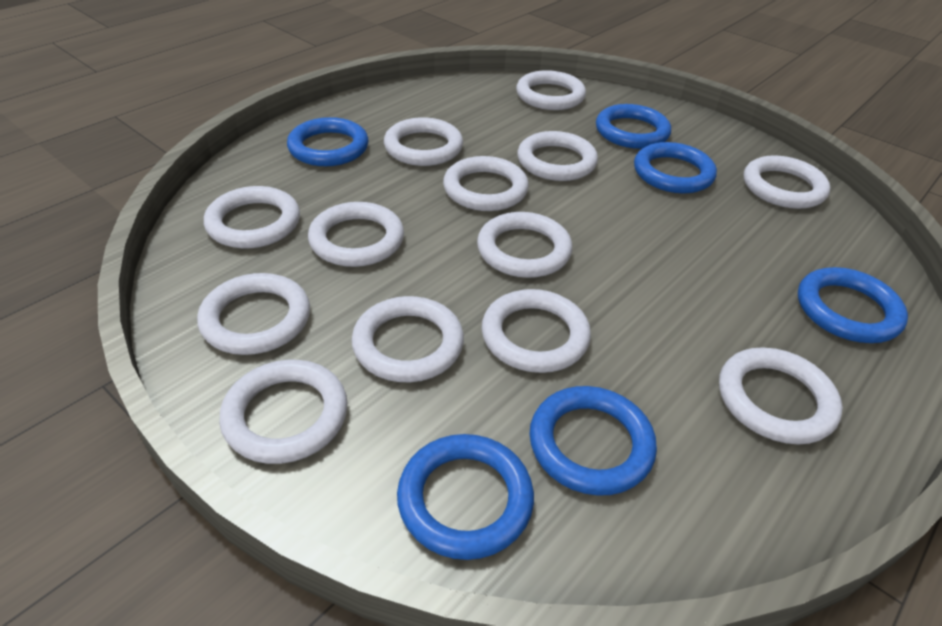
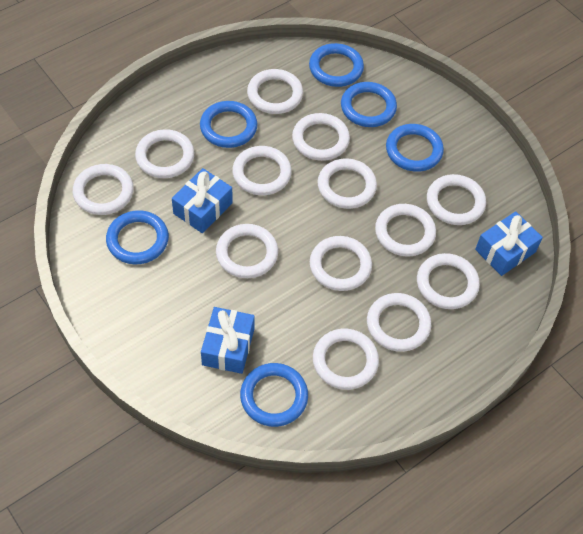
blue gift: none = 0 -> [172,168,233,233] [201,307,255,374] [475,211,543,276] = 3

